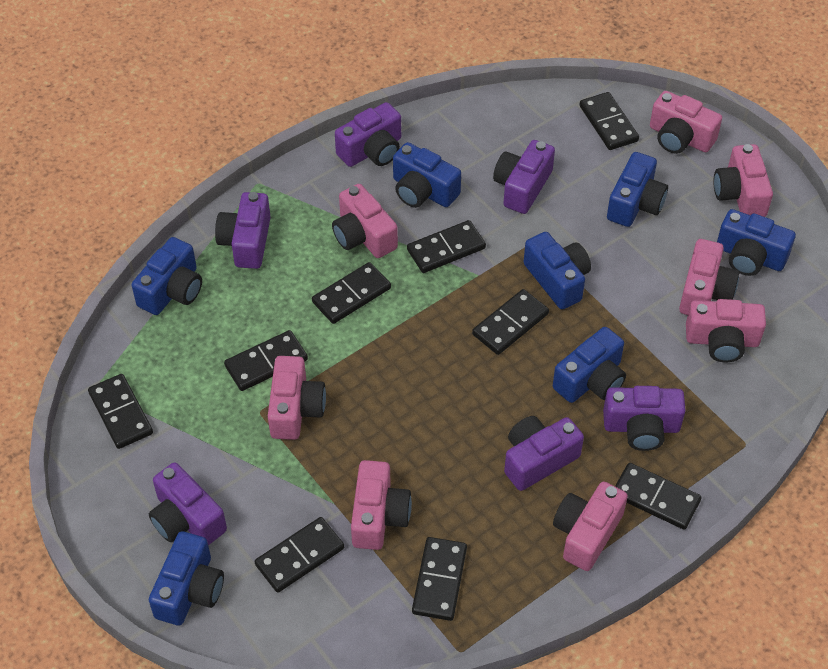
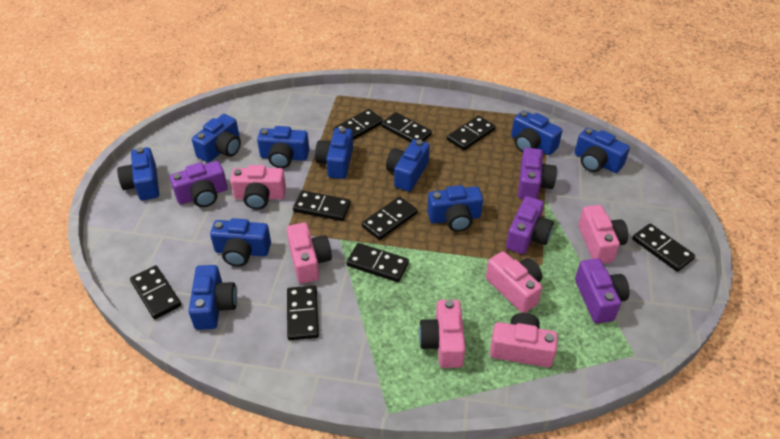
blue camera: [132,237,202,315] [149,531,224,626] [393,142,461,208] [524,232,591,309] [553,327,626,403] [607,152,668,227] [717,209,796,276] = 7 -> [117,147,159,201] [189,265,237,330] [192,114,241,163] [210,218,271,267] [257,126,309,168] [315,127,353,179] [386,139,430,191] [427,185,483,232] [511,110,562,155] [575,127,630,173] = 10
pink camera: [268,356,326,440] [332,184,398,258] [351,460,412,550] [553,482,628,571] [650,91,722,154] [679,239,739,315] [686,299,766,362] [714,144,773,217] = 8 -> [230,165,286,209] [287,223,332,284] [419,300,466,368] [486,251,542,313] [490,313,558,367] [578,205,628,263] = 6
purple camera: [149,462,227,545] [215,192,271,269] [335,102,401,167] [493,140,555,214] [504,416,584,491] [603,386,686,451] = 6 -> [170,161,228,207] [506,196,554,254] [518,148,557,199] [575,258,630,323] = 4

